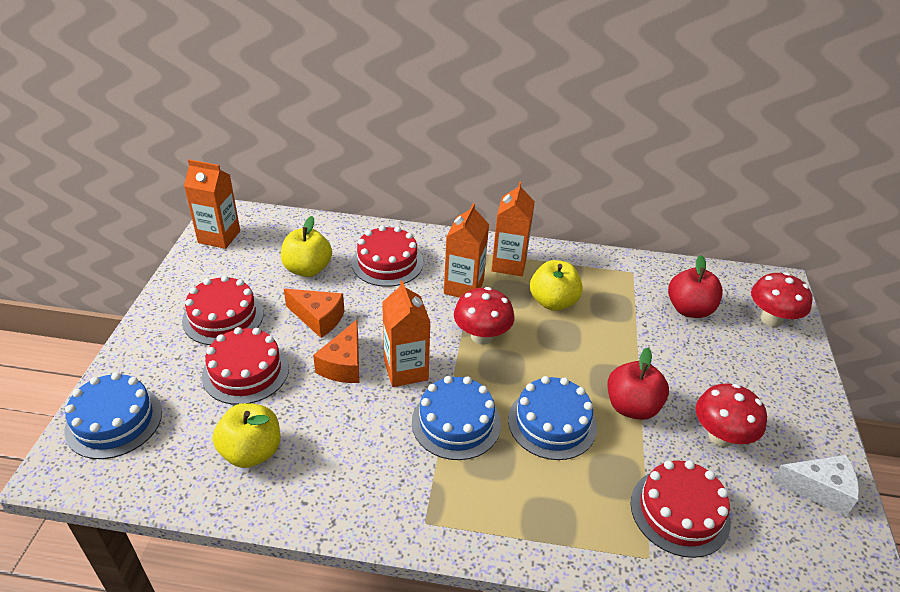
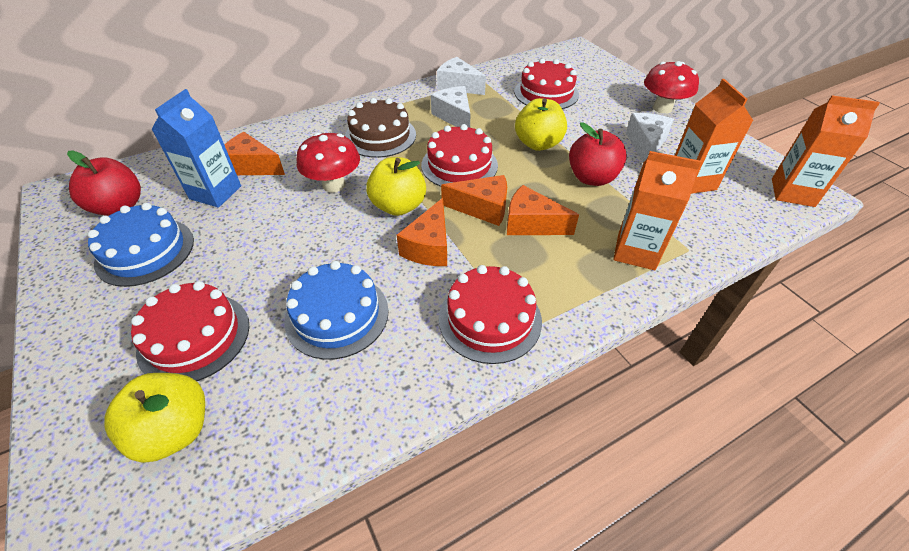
blue cake: [64,372,162,459] [412,376,501,460] [508,376,597,460] = 3 -> [88,203,194,287] [285,261,389,360] = 2
blue carton: none = 0 -> [151,89,241,208] = 1
brown cake: none = 0 -> [344,98,416,158] = 1
orange carton: [184,159,240,249] [382,280,430,387] [444,203,489,298] [491,182,535,276] = 4 -> [613,151,701,270] [675,79,753,194] [772,95,880,207] = 3
orange cheese: [284,289,344,338] [313,320,359,383] = 2 -> [225,132,285,175] [397,198,447,266] [441,175,507,226] [507,185,579,235] = 4
red mushroom: [454,287,514,344] [696,383,767,447] [751,272,813,327] = 3 -> [297,132,360,193] [644,61,699,114] = 2
white cheese: [771,455,859,516] = 1 -> [431,86,470,128] [437,57,486,95] [626,113,674,163] = 3

